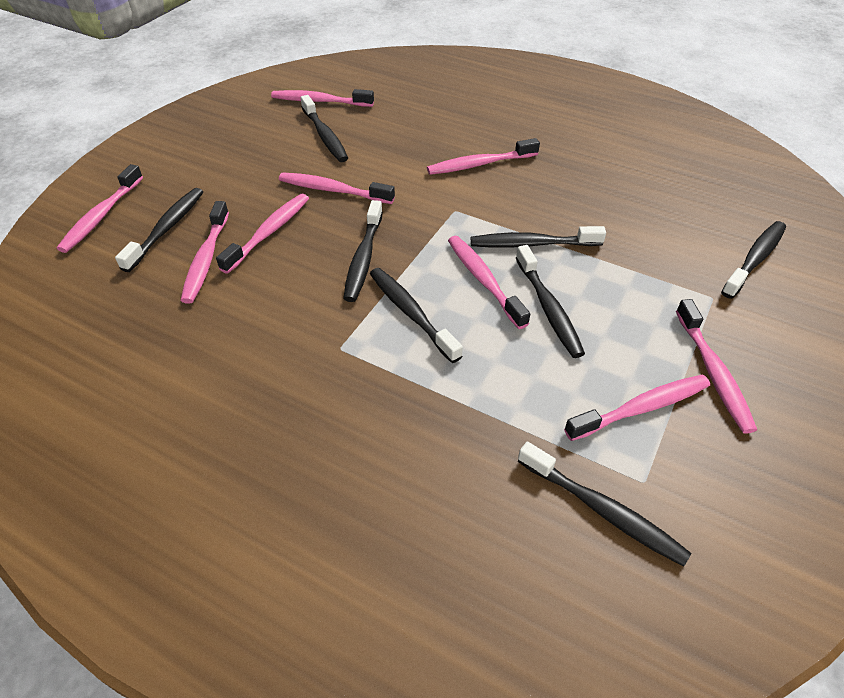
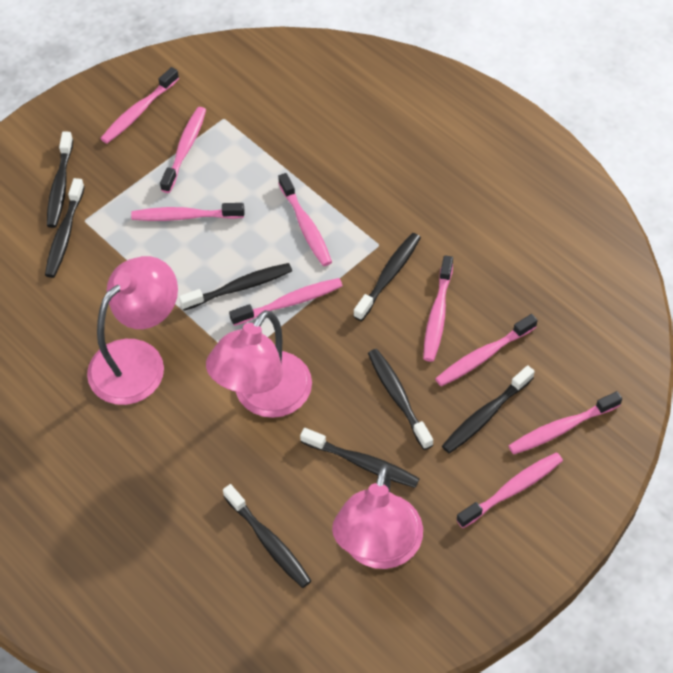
pink lamp: none = 0 -> [87,256,178,405] [206,310,312,418] [332,464,423,569] = 3

